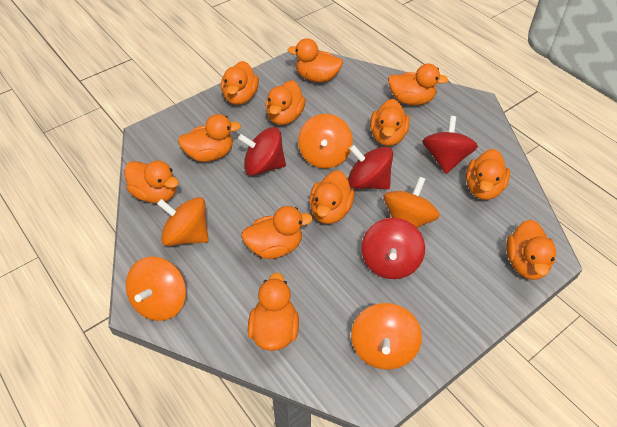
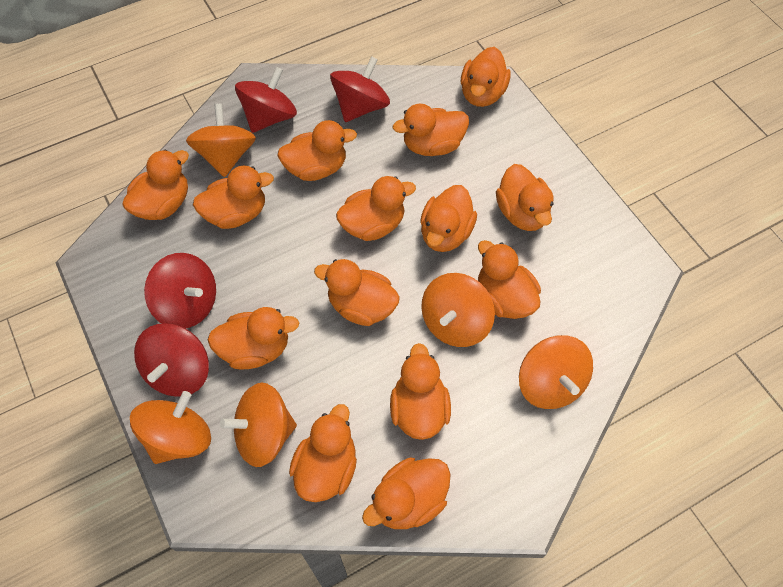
orange duck: [124,161,179,203] [178,114,241,162] [221,61,259,105] [241,206,313,259] [248,273,299,351] [266,80,306,125] [287,38,343,82] [309,170,354,224] [370,99,410,146] [388,64,448,105] [466,149,510,200] [506,219,556,280] = 12 -> [122,150,189,220] [193,166,274,229] [207,307,299,370] [277,120,357,181] [289,404,357,502] [314,259,400,326] [336,176,416,241] [362,458,451,529] [390,343,451,440] [393,104,469,156] [420,185,477,252] [461,47,511,107] [478,240,541,319] [496,164,554,231] = 14

